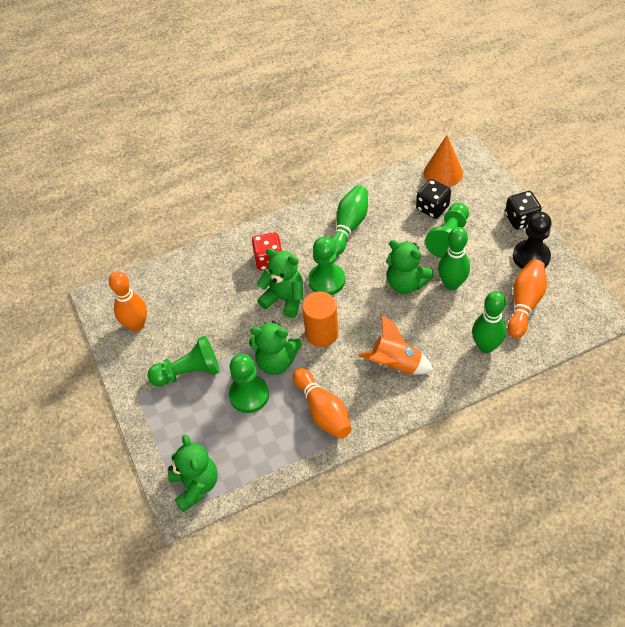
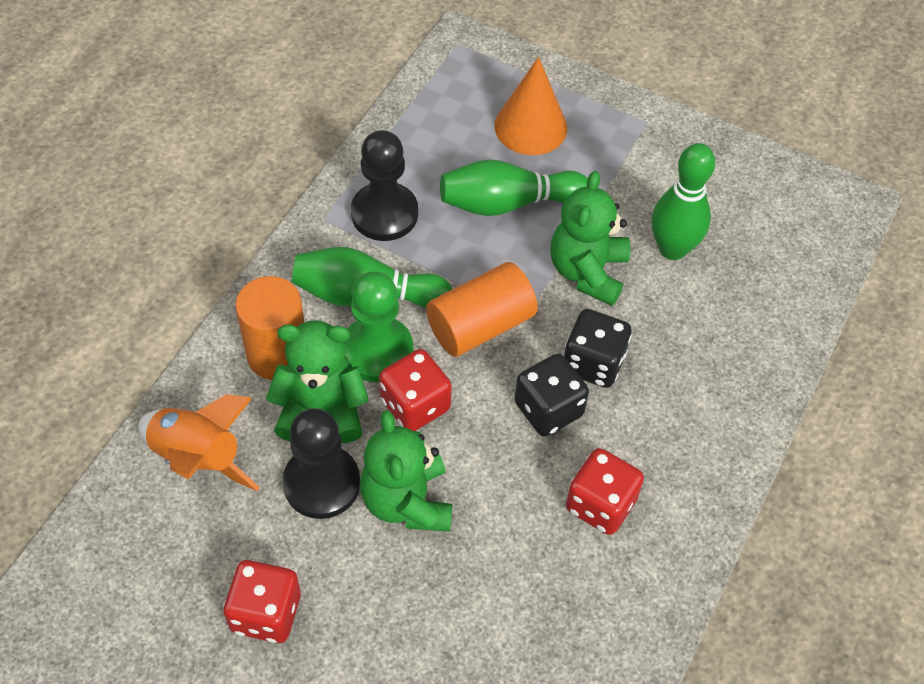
black pawn: [513,212,552,269] = 1 -> [283,408,360,519] [351,130,418,241] = 2
green pawn: [147,336,220,387] [229,354,269,413] [308,237,345,295] [425,203,469,258] = 4 -> [345,271,413,382] = 1
green teddy bear: [168,435,218,512] [249,321,302,375] [257,248,303,318] [387,240,434,294] = 4 -> [266,320,369,443] [360,410,452,532] [550,171,630,306] = 3
orange bowling pin: [109,271,147,332] [293,368,352,439] [508,259,547,338] = 3 -> none = 0
orange cylinder: [302,291,338,347] = 1 -> [235,276,305,380] [426,262,538,357] = 2
red dice: [252,233,282,270] = 1 -> [223,560,301,643] [379,349,452,431] [566,448,644,535] = 3

